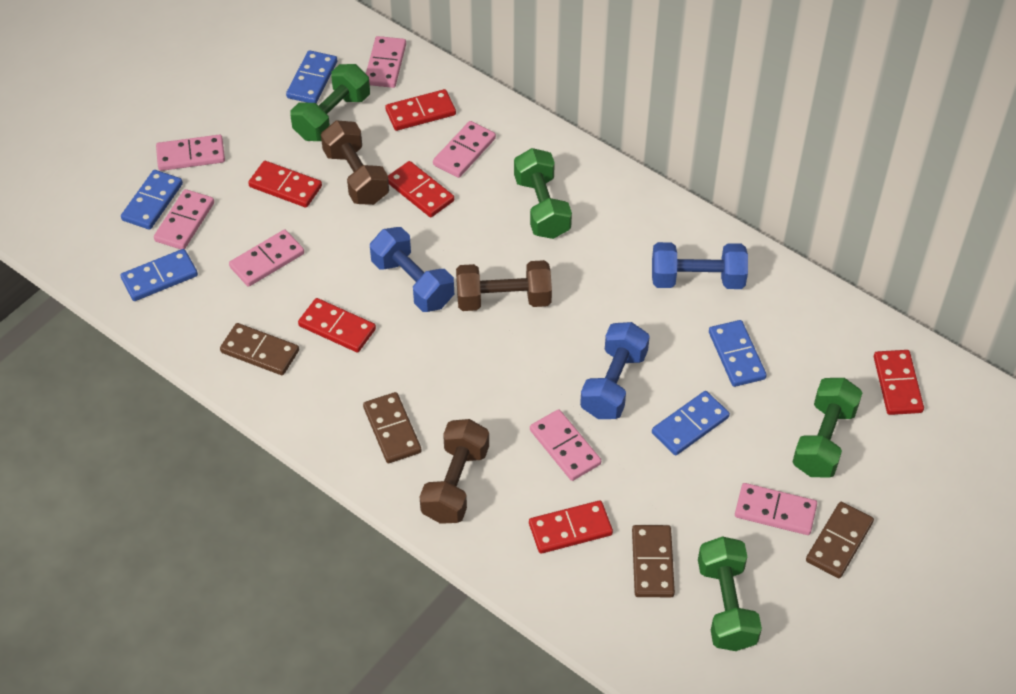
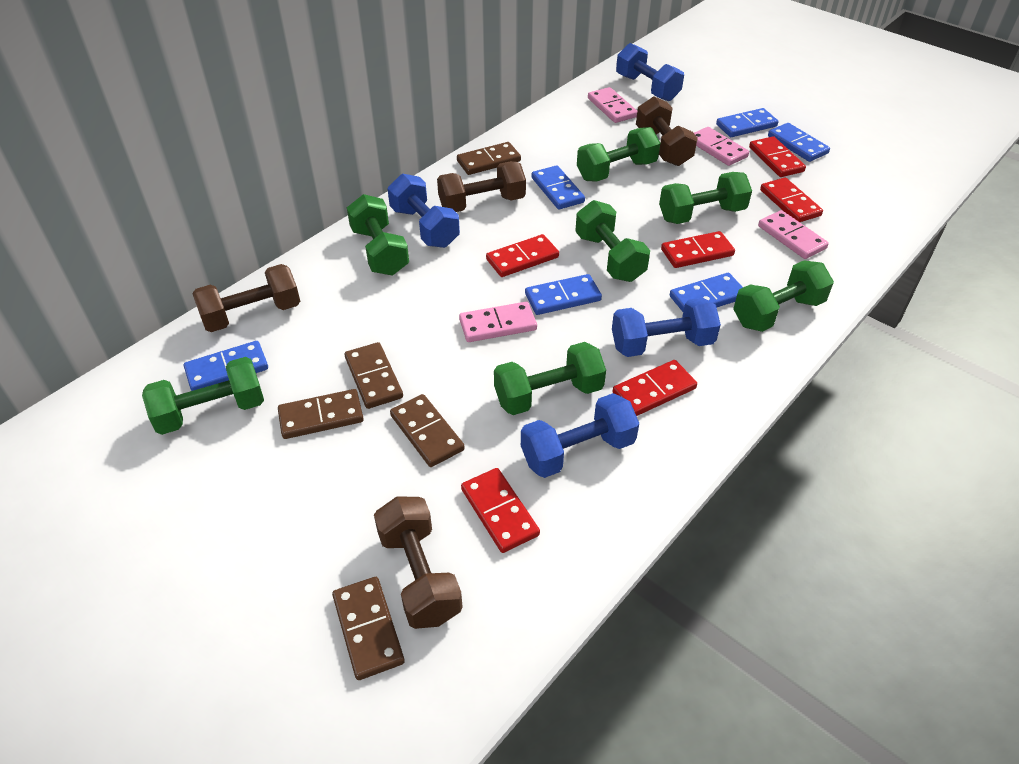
blue domino: [120,249,198,301] [121,170,183,230] [286,50,337,103] [652,391,730,455] [709,320,767,387] = 5 -> [184,341,268,391] [525,274,602,315] [532,165,585,210] [670,273,743,312] [716,108,778,137] [768,123,830,162] = 6
blue dumbbell: [370,227,454,312] [580,322,650,419] [652,242,748,289] = 3 -> [387,174,460,248] [521,393,639,478] [612,298,721,357] [616,43,684,101] = 4
brown domino: [220,323,299,375] [363,392,422,463] [632,525,675,597] [806,502,874,578] = 4 -> [278,389,364,439] [332,577,405,680] [345,342,403,409] [390,394,464,467] [457,142,521,175] = 5
brown dumbbell: [321,120,389,205] [420,419,489,524] [456,260,552,311] = 3 -> [192,264,300,332] [374,496,463,629] [437,161,526,212] [636,96,698,166] = 4
green dumbbell: [290,64,370,141] [514,148,572,239] [698,536,762,651] [793,378,863,478] = 4 -> [142,357,264,435] [347,194,409,275] [494,342,606,415] [575,200,650,282] [577,127,660,181] [659,172,752,224] [733,261,834,332] = 7
pink domino: [154,189,214,249] [156,135,225,171] [229,229,304,287] [366,36,406,88] [433,121,496,178] [530,409,601,481] [735,483,817,535] = 7 -> [459,302,537,342] [588,87,637,123] [694,127,749,166] [758,210,829,259] = 4

